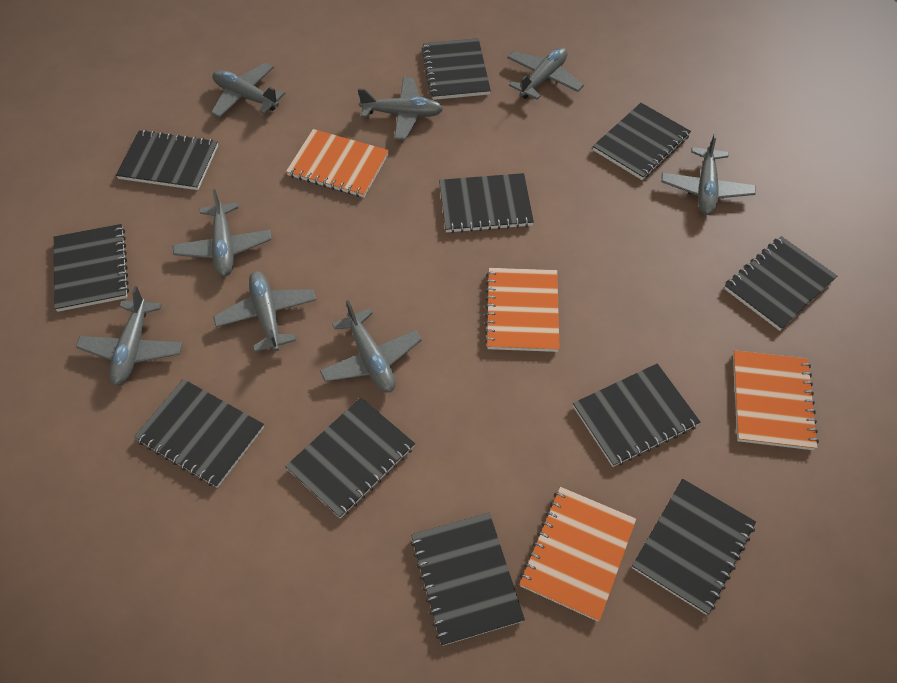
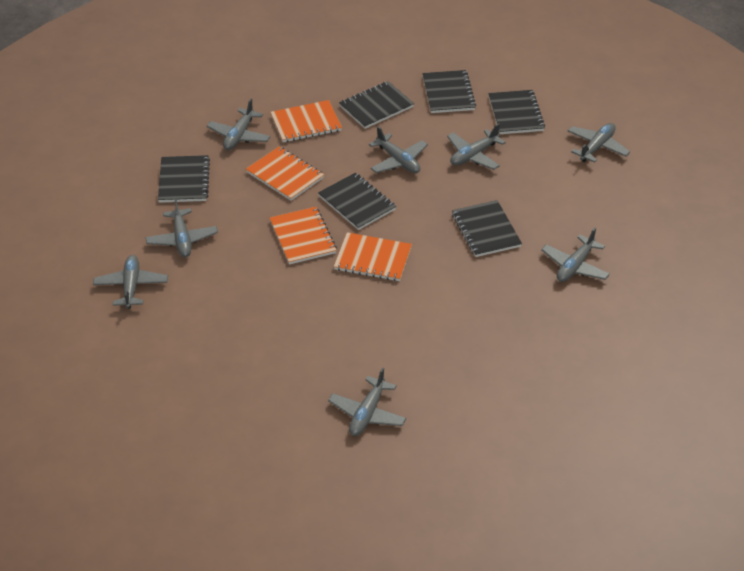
black notebook: [54,224,129,312] [116,130,218,190] [134,379,264,488] [285,397,415,519] [411,513,525,646] [422,38,491,100] [439,173,534,233] [573,363,700,467] [593,103,691,180] [632,479,756,615] [724,236,837,331] = 11 -> [158,155,210,203] [318,173,396,230] [339,81,414,129] [423,70,476,113] [452,200,522,257] [489,90,545,134] = 6

